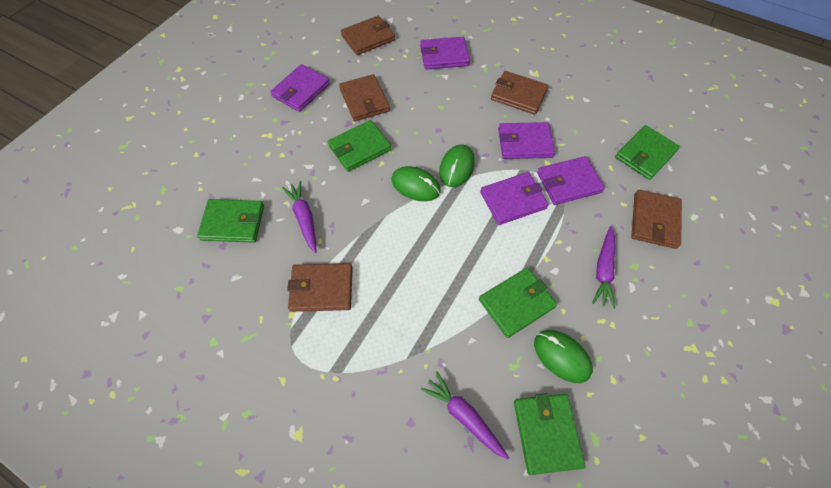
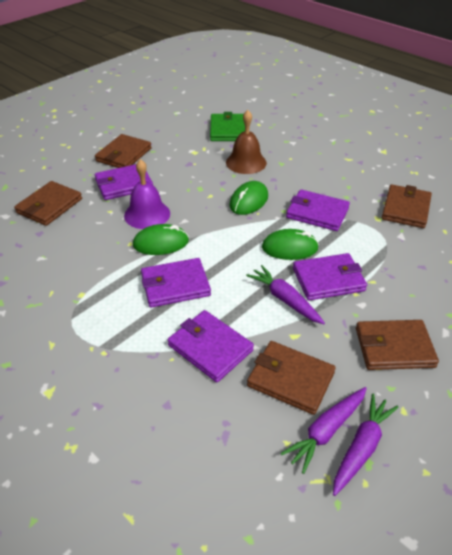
brown bell: none = 0 -> [226,110,267,174] = 1
green wallet: [197,199,264,243] [328,120,391,172] [479,268,557,338] [514,393,586,475] [615,125,680,180] = 5 -> [210,112,245,141] = 1
purple bell: none = 0 -> [124,159,170,229] = 1

